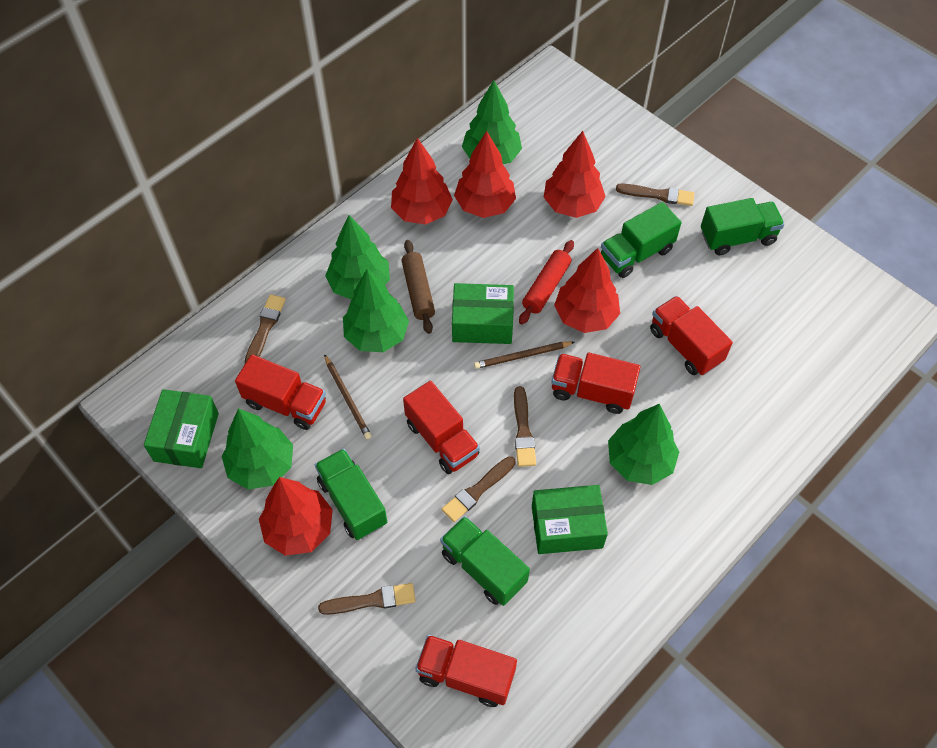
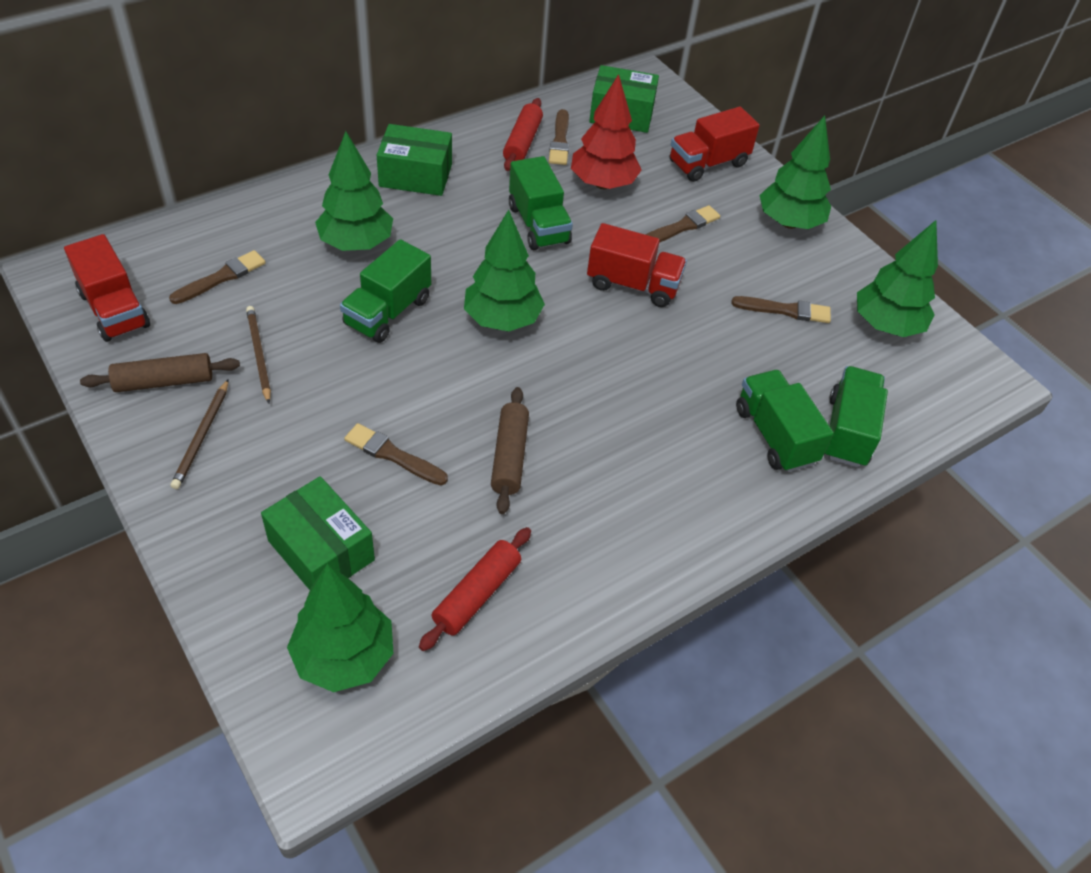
brown rolling pin: [402,240,435,334] = 1 -> [80,353,240,392] [491,387,529,514] = 2
red rolling pin: [519,240,574,324] = 1 -> [419,527,531,651] [503,98,543,171] = 2
red tree: [259,477,333,556] [391,138,453,225] [454,131,516,218] [544,131,606,218] [554,248,620,333] = 5 -> [571,74,641,189] = 1
red truck: [235,355,326,430] [403,381,480,474] [415,635,517,707] [551,353,640,414] [650,296,733,375] = 5 -> [64,234,150,342] [587,223,687,307] [670,107,760,182] = 3

